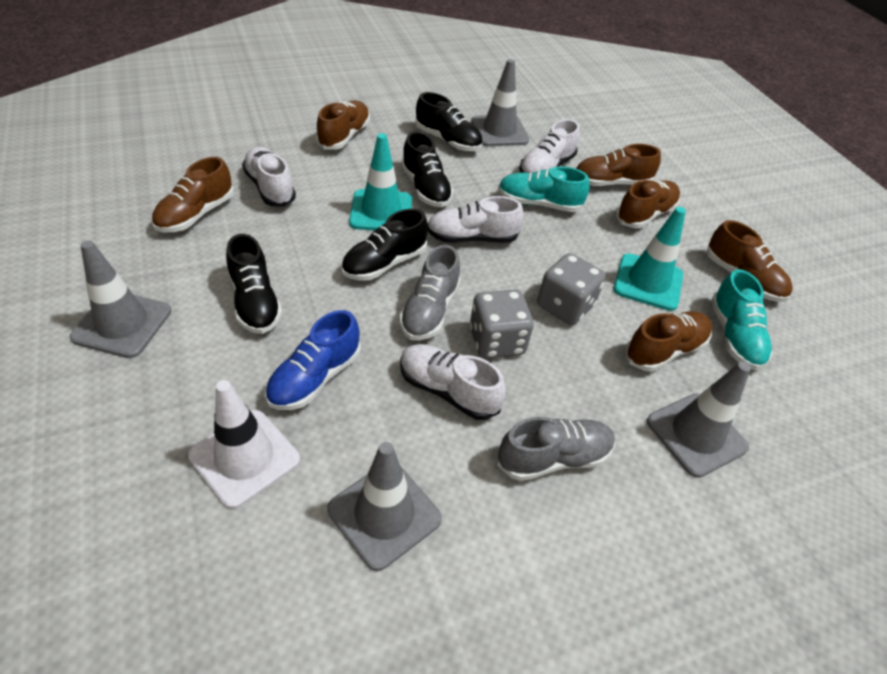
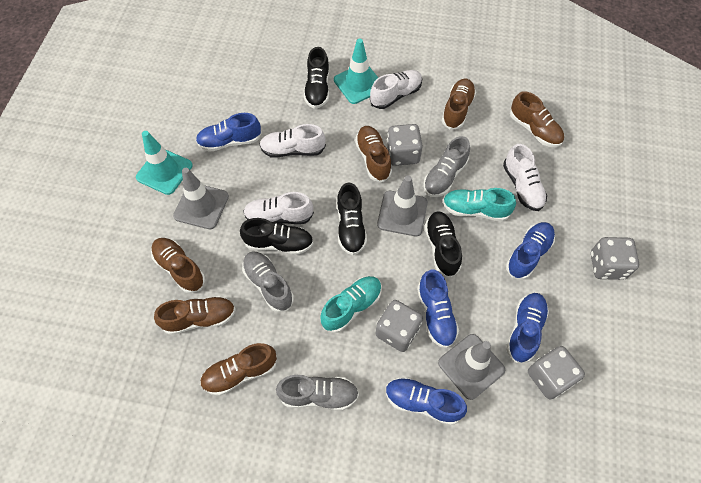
blue shoe: [265,310,361,410] = 1 -> [196,113,262,152] [386,377,467,425] [417,270,459,348] [506,222,555,280] [506,293,549,363] = 5
grey dice: [470,290,534,359] [537,253,606,325] = 2 -> [376,300,423,352] [387,124,423,166] [528,346,585,399] [591,237,639,280] = 4
grey shoe: [399,245,461,340] [497,417,615,481] = 2 -> [242,251,294,312] [276,375,359,411] [423,136,470,197] = 3
grey traffic cone: [70,240,171,358] [327,442,442,571] [471,59,529,146] [647,361,751,478] = 4 -> [173,168,229,229] [377,176,428,236] [438,334,505,400] = 3
white traffic cone: [188,380,300,509] = 1 -> none = 0

